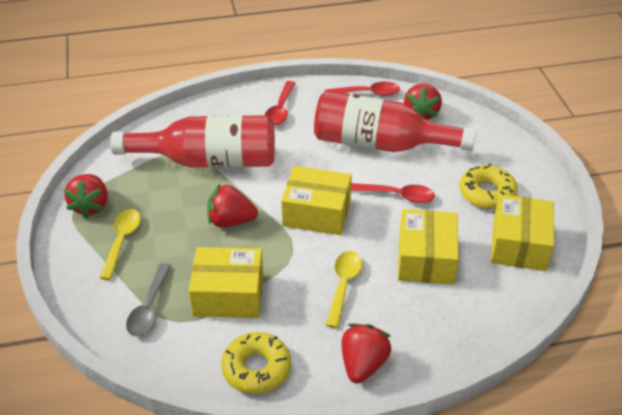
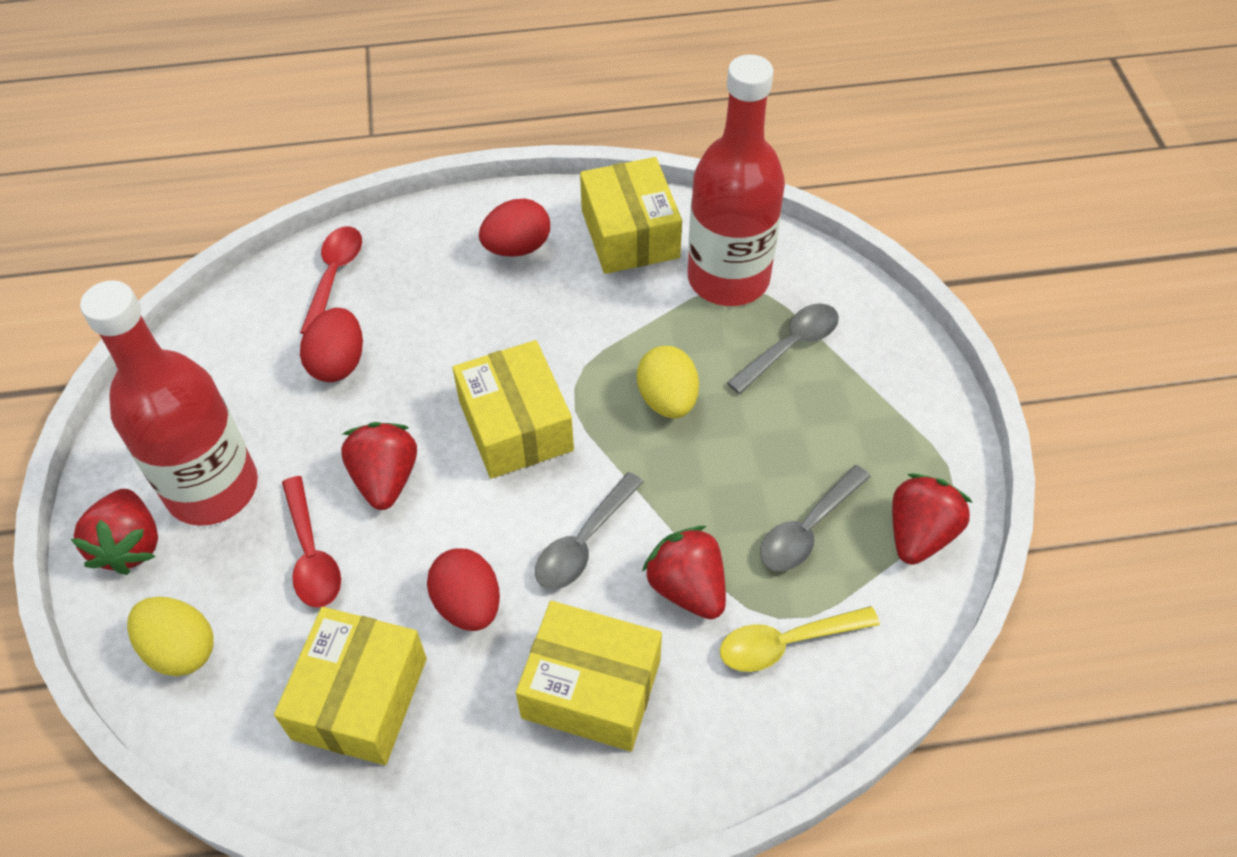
grey spoon: [126,263,171,336] = 1 -> [535,472,644,589] [727,303,839,394] [760,465,871,572] = 3
red egg: none = 0 -> [300,308,363,382] [427,548,500,631] [479,199,550,257] = 3
red spoon: [265,81,296,125] [325,82,400,96] [351,183,435,203] = 3 -> [282,476,341,608] [300,226,362,334] = 2
yellow donut: [221,332,291,394] [460,164,518,209] = 2 -> none = 0
yellow egg: none = 0 -> [127,597,214,676] [637,346,699,418] = 2
yellow spoon: [99,209,141,280] [326,251,362,328] = 2 -> [720,606,880,672] = 1

